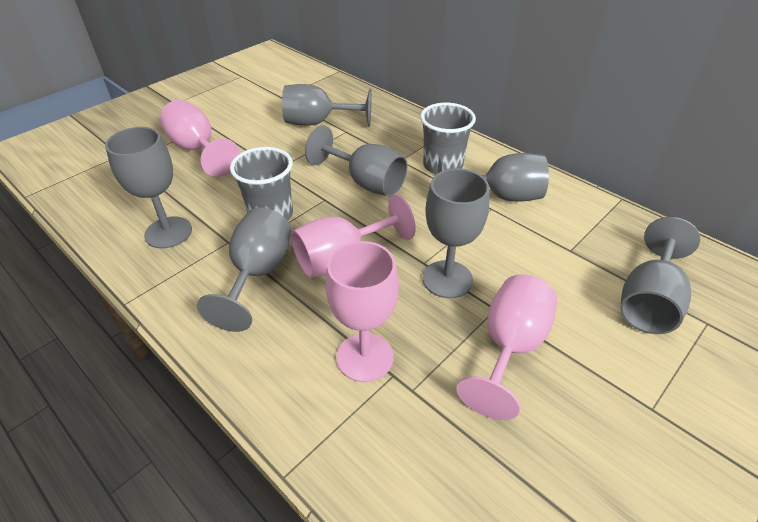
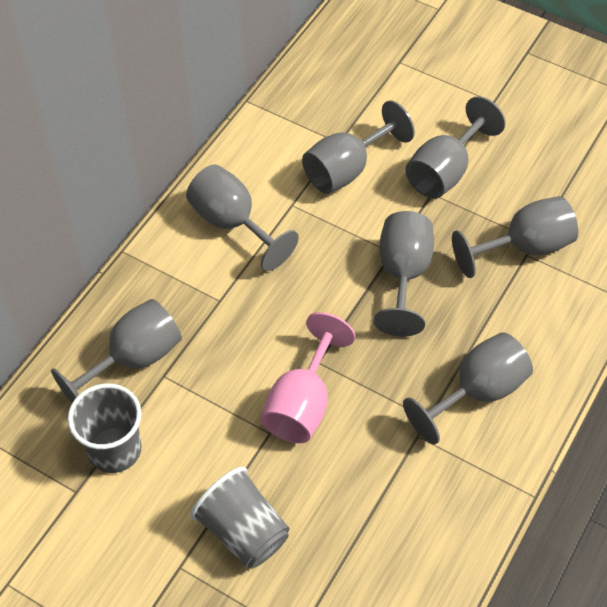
pink goblet: [160,100,239,177] [291,194,416,278] [326,241,399,382] [456,275,557,420] = 4 -> [261,312,355,443] = 1

